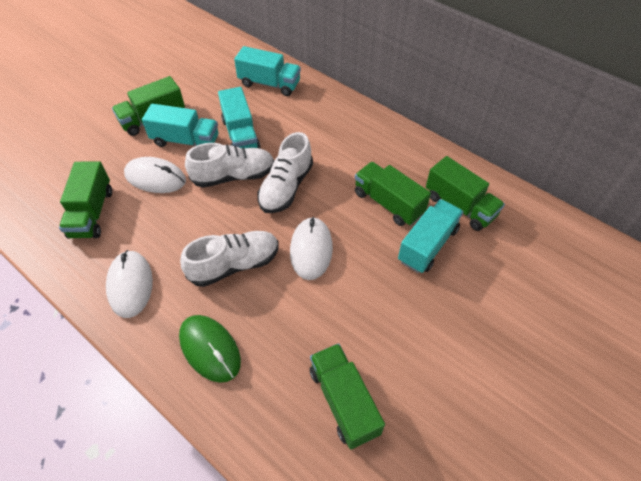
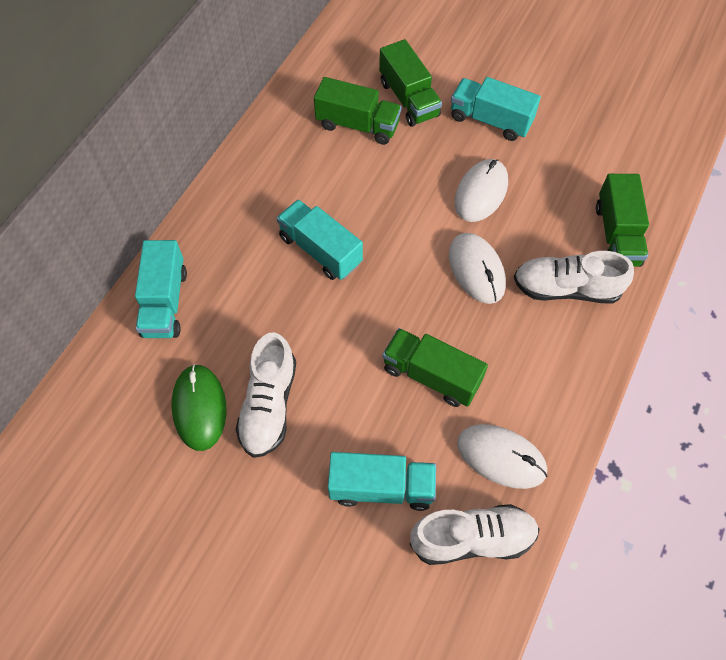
green truck: [59,161,112,239] [112,76,185,136] [310,343,385,450] [355,162,431,226] [426,156,505,231] = 5 -> [314,77,402,145] [379,39,442,127] [383,328,488,407] [596,174,649,267] = 4

